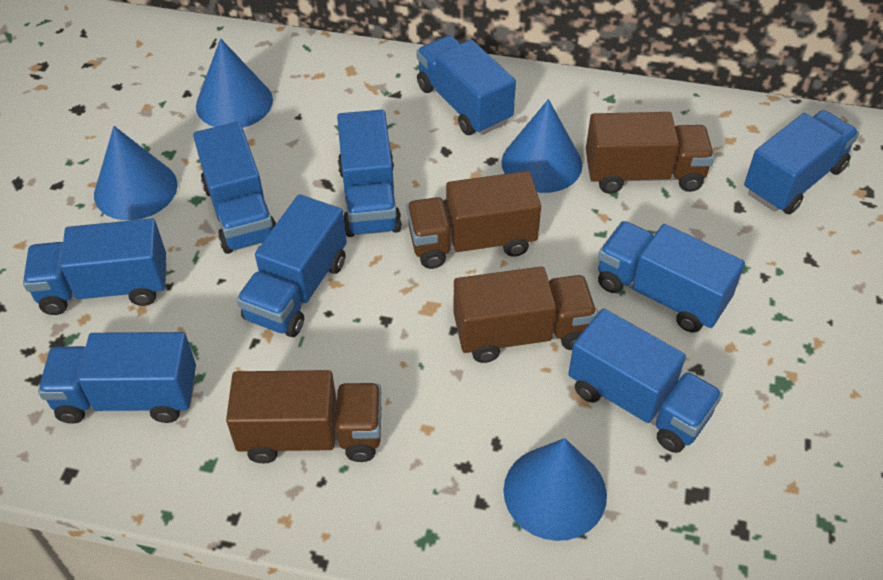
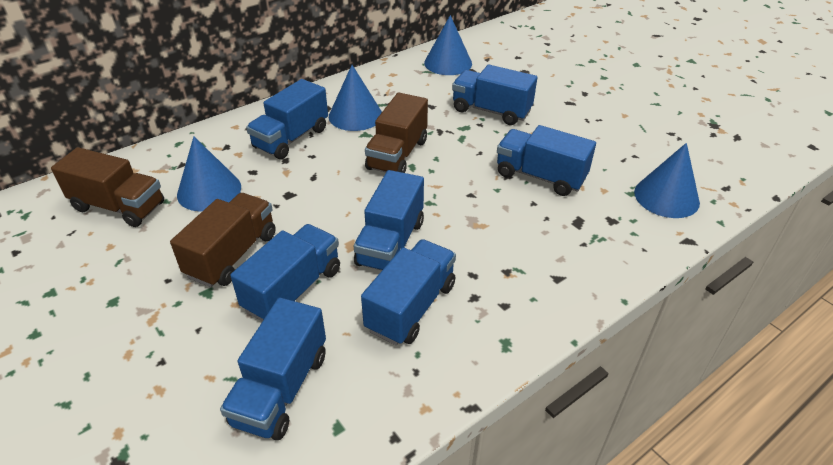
blue truck: [23,218,166,315] [38,332,196,424] [193,122,276,254] [236,194,347,337] [337,110,402,237] [416,35,516,135] [568,309,723,453] [598,221,745,333] [744,110,859,214] = 9 -> [220,298,326,440] [230,224,340,321] [246,79,328,159] [354,170,424,270] [361,239,456,345] [452,65,537,125] [497,125,596,196] = 7
brown truck: [226,370,381,463] [407,171,541,269] [453,266,597,363] [586,112,714,194] = 4 -> [51,147,164,227] [170,193,276,287] [365,93,428,173] = 3

